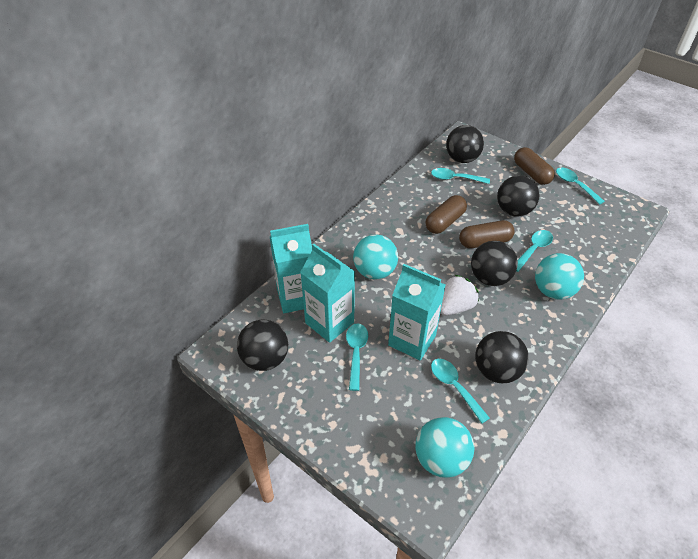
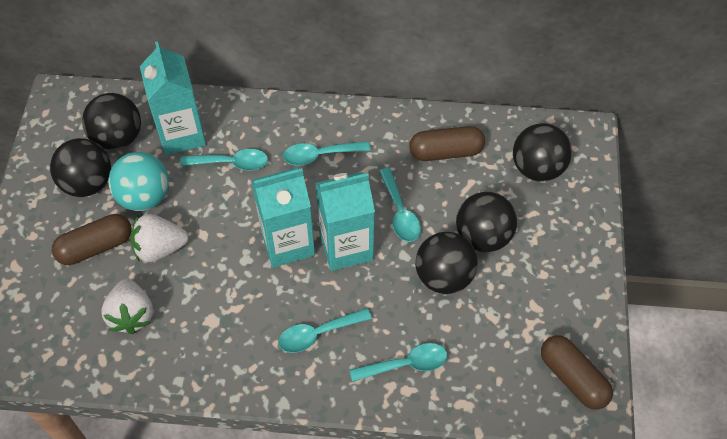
turquoise ball: [353,234,398,280] [415,417,474,478] [535,253,584,300] = 3 -> [108,152,169,211] = 1
white strawberry: [440,275,479,315] = 1 -> [101,279,153,334] [130,214,189,262] = 2

